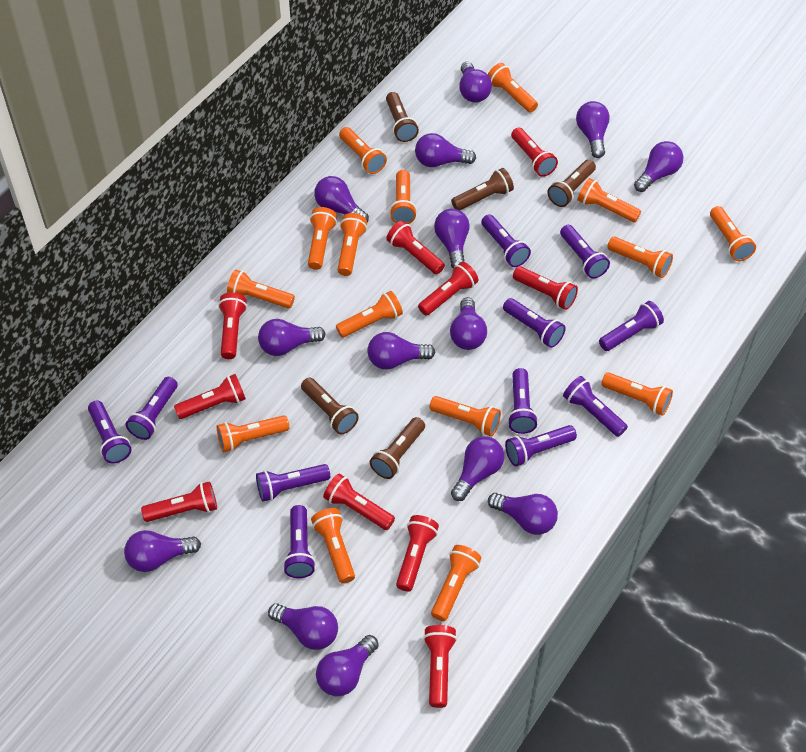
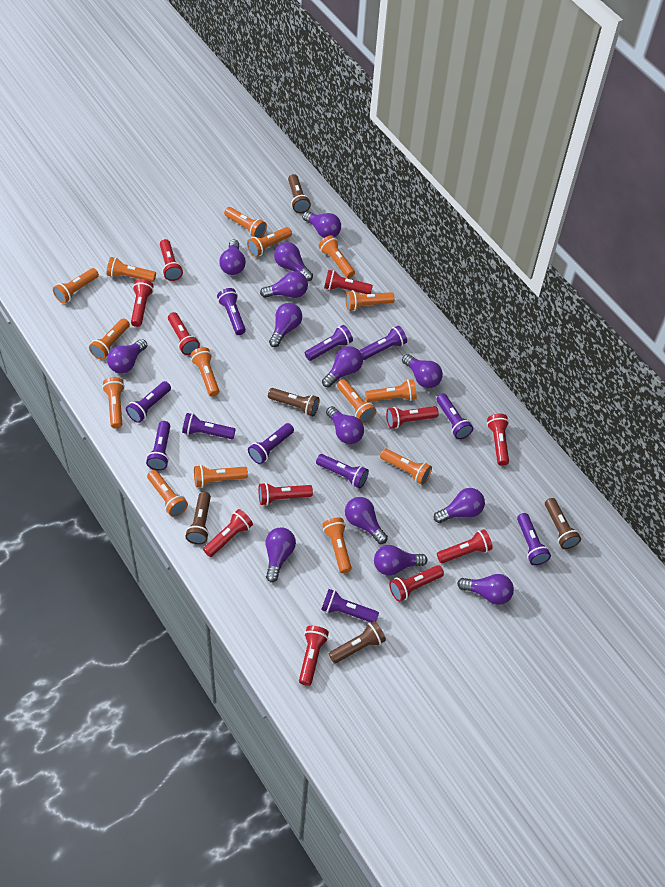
red flashlight: [141,481,217,522] [174,374,246,419] [218,293,247,359] [323,474,395,530] [386,221,445,274] [396,515,439,592] [418,262,478,316] [423,625,457,708] [511,128,558,177] [513,266,578,310] = 10 -> [131,279,154,327] [160,239,183,281] [168,312,200,355] [203,509,253,557] [258,482,313,505] [299,626,329,686] [324,270,373,294] [386,406,439,429] [389,565,444,602] [437,529,493,563] [487,414,509,466] = 11

